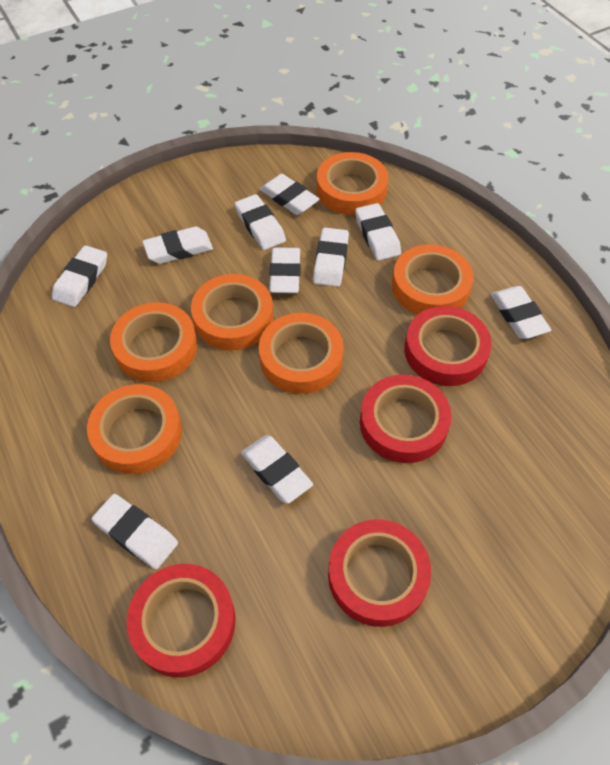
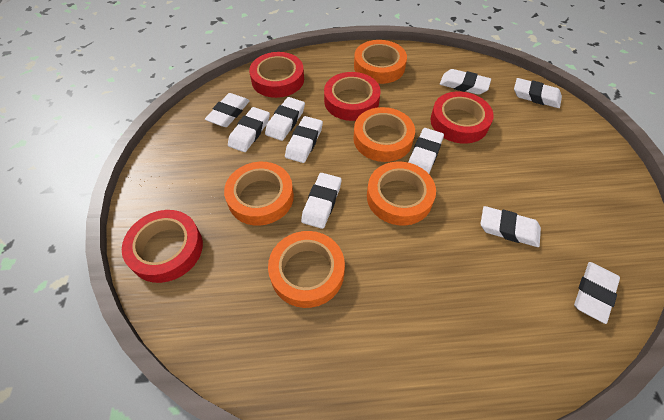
orange tape: [87,384,182,474] [110,302,197,382] [191,274,273,351] [259,313,344,394] [317,152,388,215] [392,244,473,315] = 6 -> [224,162,294,226] [268,231,345,308] [353,107,415,162] [354,40,407,84] [367,162,436,226] = 5

